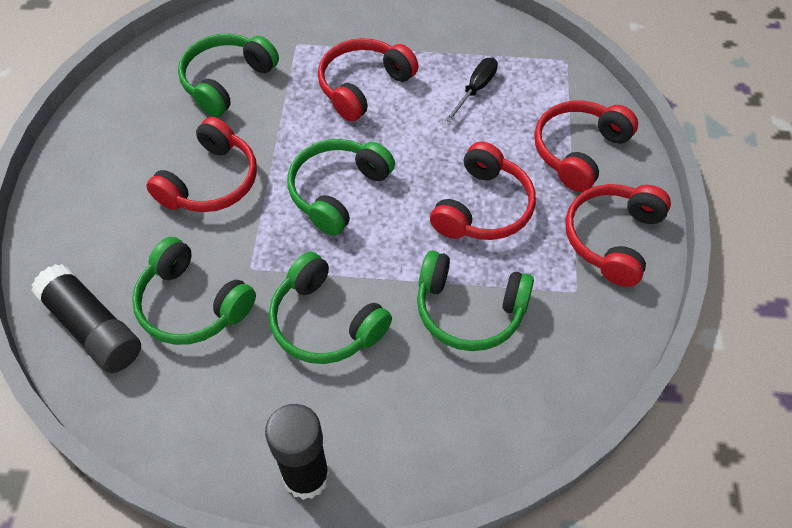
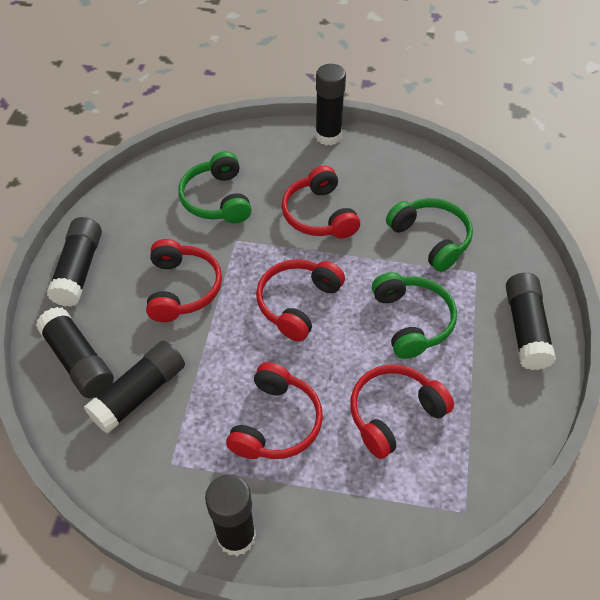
black glue stick: [31,264,141,373] [265,404,330,500] = 2 -> [36,307,114,398] [47,217,102,307] [84,341,185,433] [205,475,256,556] [315,64,346,145] [506,273,556,370] = 6
black screwdriver: [445,58,498,122] = 1 -> none = 0
green headphones: [132,237,256,345] [178,34,279,117] [269,252,392,364] [287,139,395,236] [417,251,534,351] = 5 -> [178,151,251,223] [372,272,457,359] [386,198,473,272] = 3

